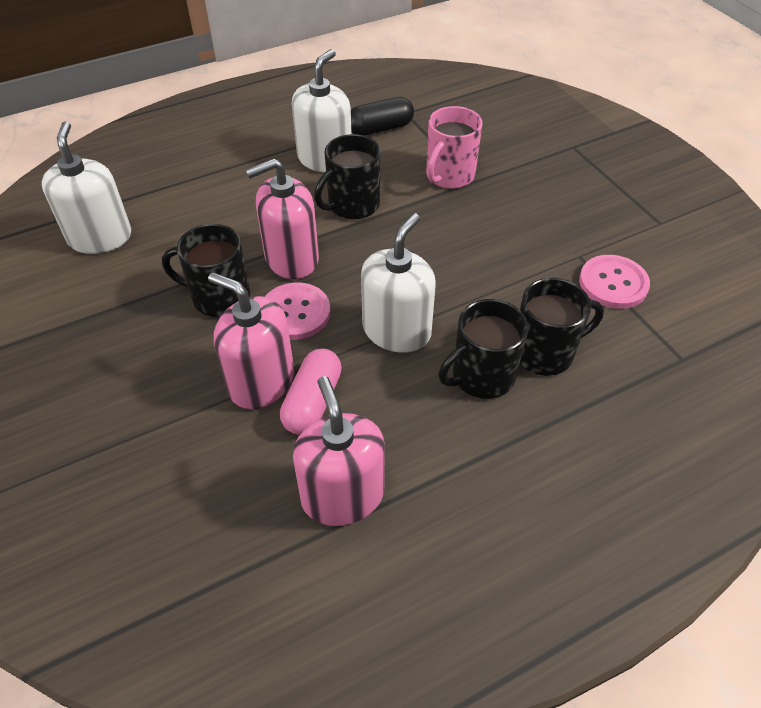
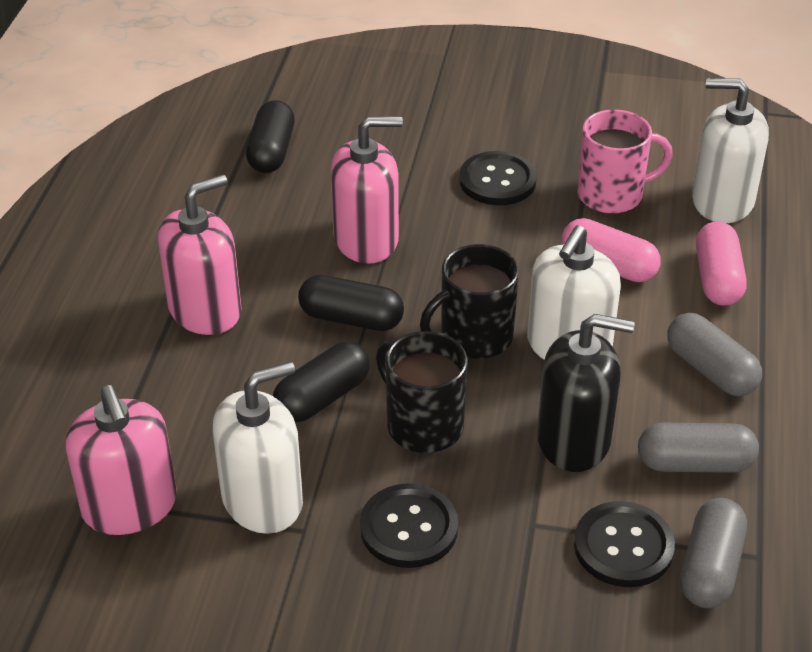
black button: none = 0 -> [360,483,458,568] [459,151,537,205] [574,501,675,587] = 3
black capsule: [351,97,414,136] = 1 -> [246,100,295,173] [273,341,370,422] [298,275,404,331] = 3
black mug: [162,224,250,317] [314,134,381,219] [439,299,529,399] [520,278,604,376] = 4 -> [376,331,468,453] [420,244,519,359] = 2
black soap dispenser: none = 0 -> [537,314,635,472] = 1
grey capsule: none = 0 -> [638,423,759,473] [667,313,762,396] [680,498,747,608] = 3
pink button: [265,283,330,340] [579,255,650,309] = 2 -> none = 0
pink capsule: [280,349,342,435] = 1 -> [562,218,661,282] [696,221,747,306] = 2

